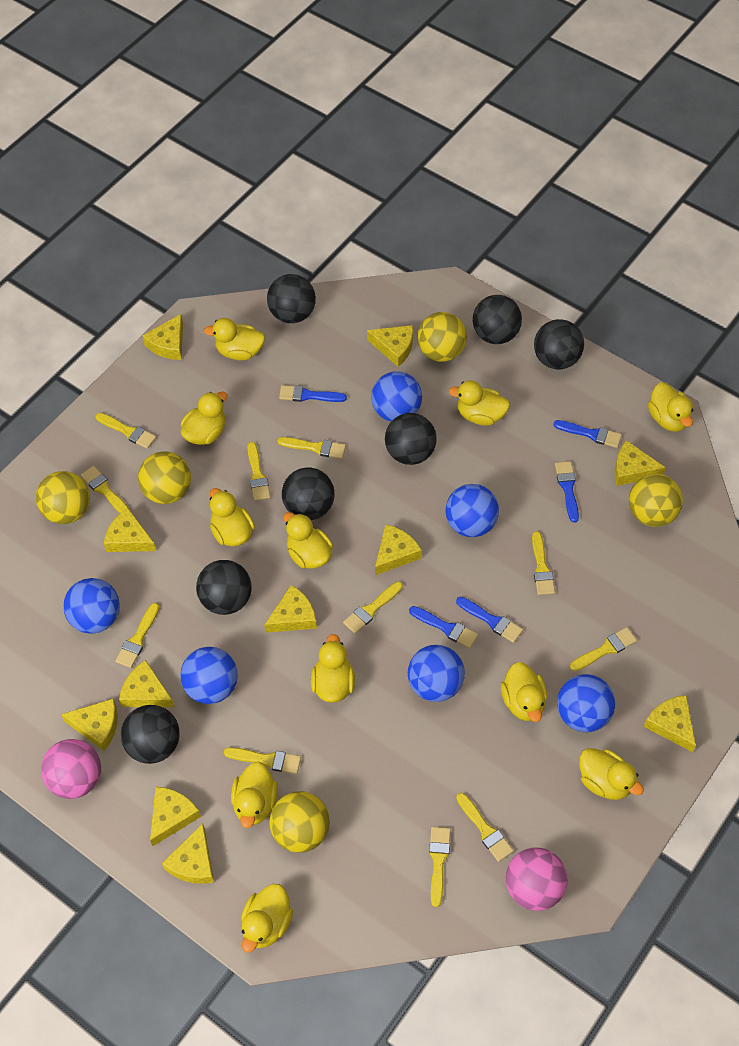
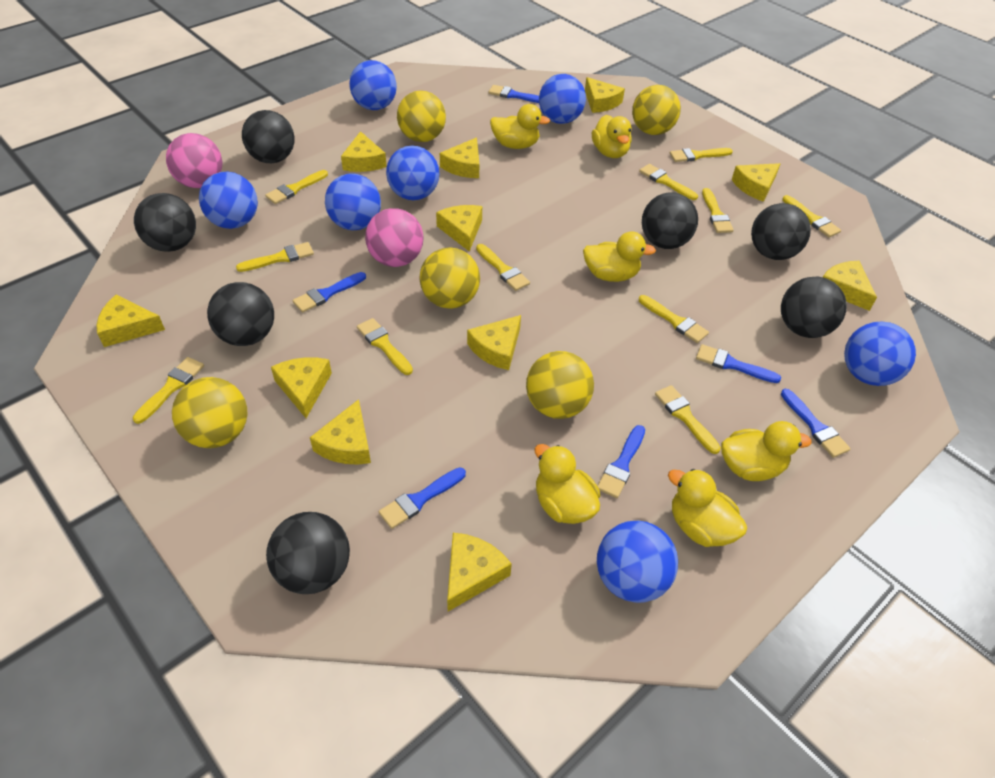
blue ball: [63,578,120,634] [180,647,238,704] [371,371,422,422] [408,645,465,702] [446,484,499,537] [557,674,615,732] = 6 -> [199,172,258,229] [325,174,381,230] [349,60,397,110] [386,146,439,200] [539,74,586,124] [597,520,678,603] [844,321,916,386] = 7
blue brush: [279,385,347,402] [409,606,478,648] [456,597,523,643] [553,420,622,448] [555,461,579,523] = 5 -> [293,272,366,313] [379,467,466,529] [489,85,539,103] [598,425,645,498] [696,344,781,383] [781,389,851,458] = 6
yellow duck: [181,391,227,445] [204,318,265,361] [210,488,255,546] [231,762,278,828] [241,884,293,952] [283,512,333,569] [311,634,355,703] [449,380,510,426] [501,662,547,722] [579,748,644,800] [648,382,693,432] = 11 -> [490,104,550,149] [535,444,600,524] [583,231,656,282] [592,115,632,158] [668,469,747,547] [721,421,812,481] = 6

